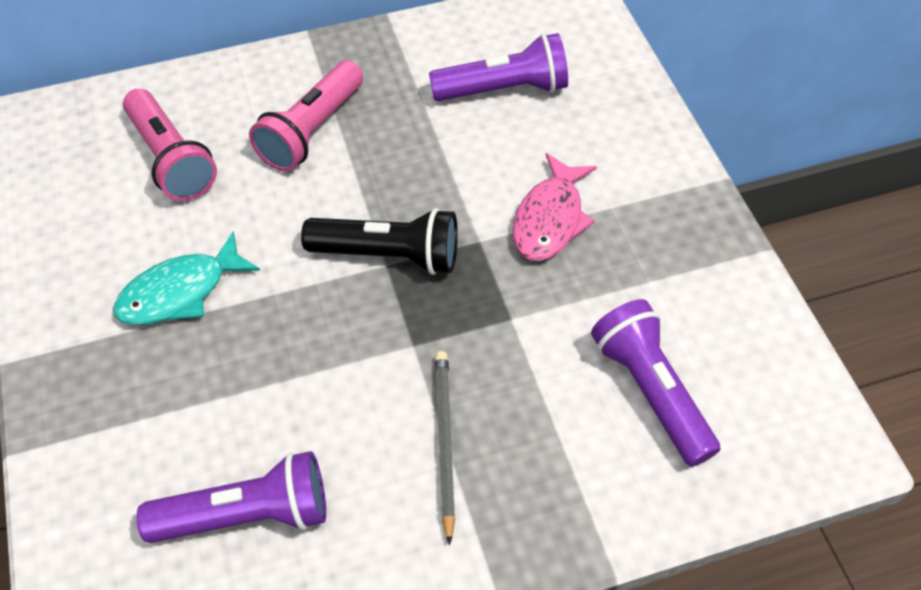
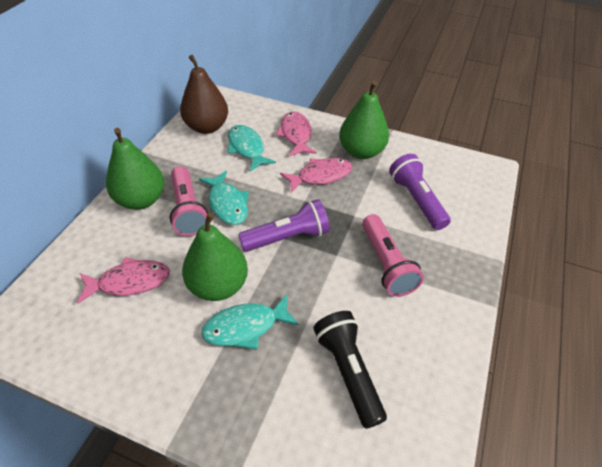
brown pear: none = 0 -> [180,55,228,134] = 1
green pear: none = 0 -> [106,128,164,210] [182,212,248,301] [339,81,389,159] = 3
grey pencil: [435,351,455,545] = 1 -> none = 0
pink fish: [513,153,597,261] = 1 -> [77,257,170,304] [276,111,317,156] [280,158,353,193] = 3
purple flashlight: [136,451,326,543] [429,33,568,101] [591,299,721,467] = 3 -> [238,199,330,252] [389,154,451,230] = 2
turquoise fish: [113,232,260,325] = 1 -> [199,170,249,225] [201,295,299,350] [228,125,276,172] = 3

